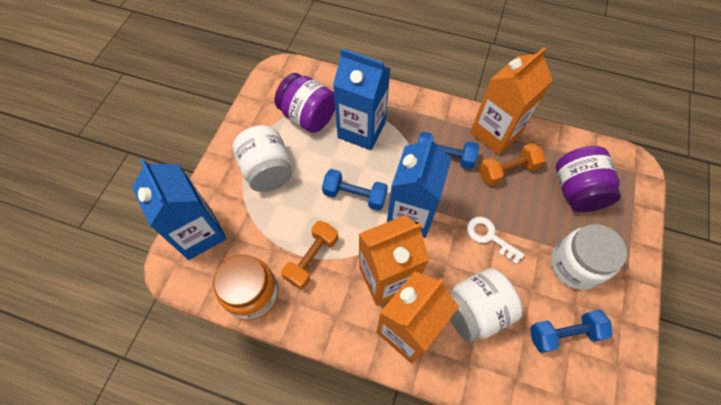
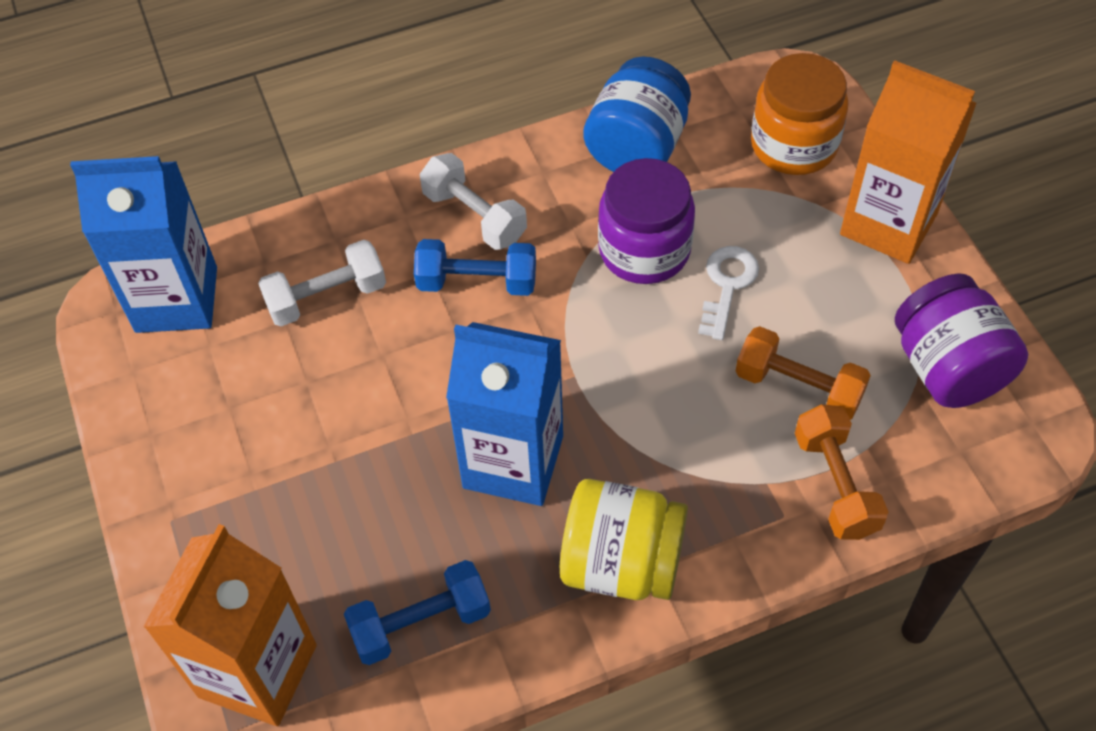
blue carton: [132,159,227,260] [333,48,390,150] [387,135,451,238] = 3 -> [70,156,217,333] [446,322,563,506] = 2
blue dumbbell: [322,169,388,211] [418,132,479,169] [530,310,613,353] = 3 -> [344,560,491,665] [414,239,536,296] = 2
blue jar: none = 0 -> [583,56,691,172] = 1
orange carton: [359,215,429,306] [377,271,459,364] [470,47,553,155] = 3 -> [143,524,317,726] [840,60,977,264] = 2
white dumbbell: none = 0 -> [258,240,386,326] [419,153,527,250] = 2
white jar: [232,125,292,192] [449,268,523,342] [551,224,627,290] = 3 -> none = 0
yellow jar: none = 0 -> [560,479,688,600] = 1

